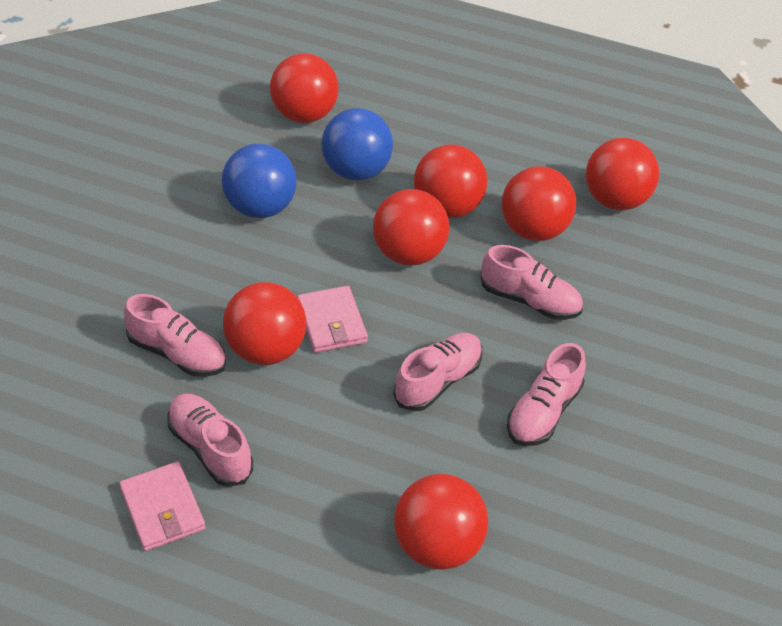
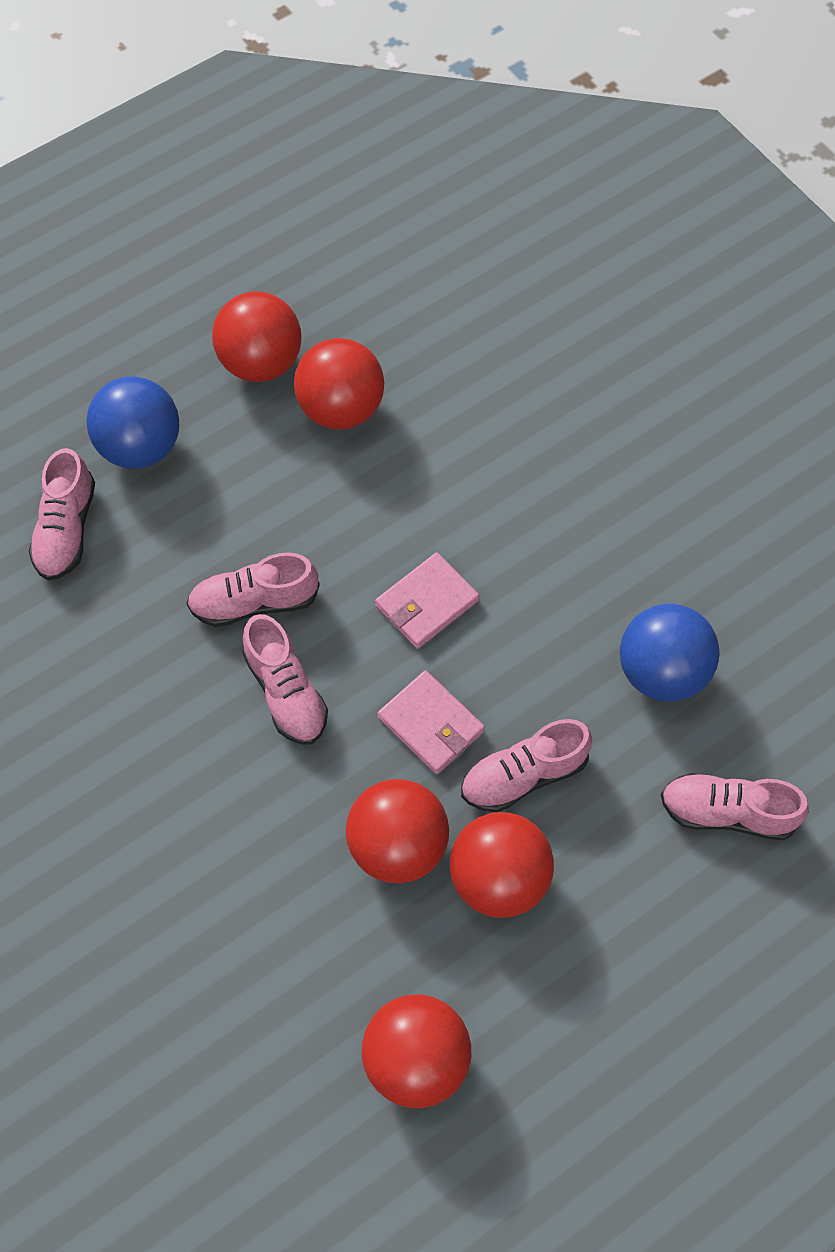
red ball: [223,282,306,365] [270,54,339,123] [373,189,449,266] [394,474,488,570] [414,144,487,218] [502,166,576,241] [586,138,659,210] = 7 -> [212,291,302,382] [294,338,384,430] [346,779,449,883] [362,995,471,1108] [450,812,554,918] = 5

